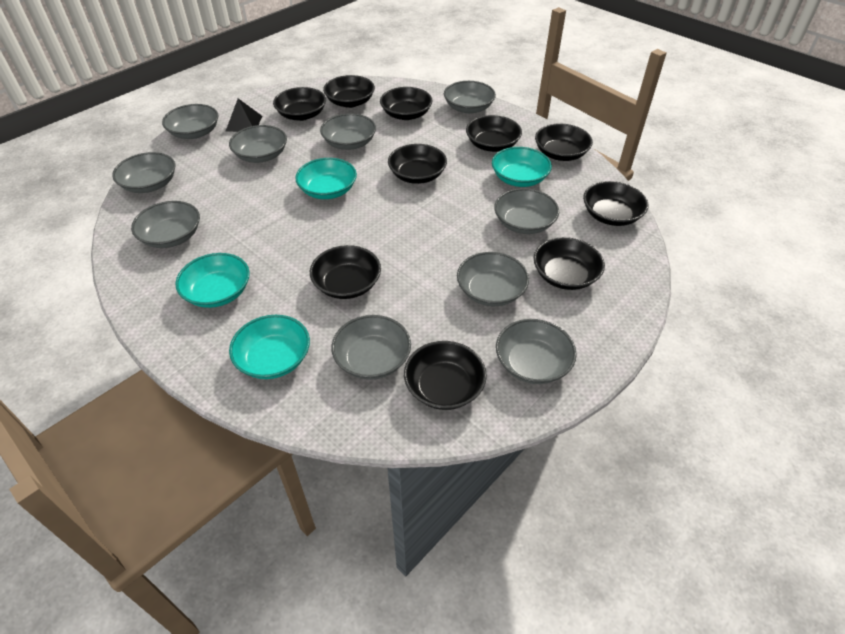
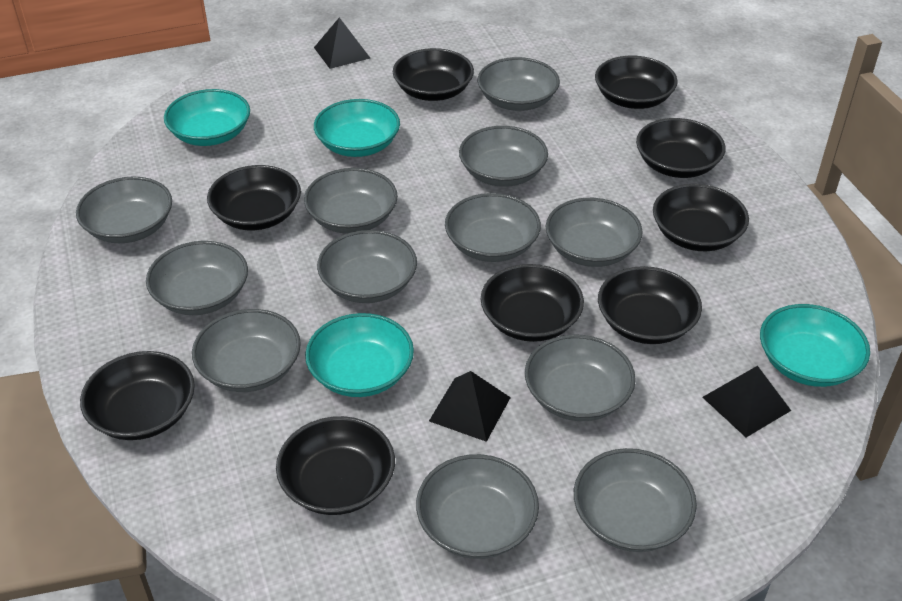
black bowl: [273,87,326,121] [310,245,381,299] [323,75,375,108] [380,87,432,120] [388,144,447,184] [404,341,487,410] [466,115,522,152] [534,237,605,290] [535,124,593,161] [583,181,648,226] = 10 -> [80,351,195,440] [207,165,301,230] [276,416,395,515] [393,48,474,101] [481,264,584,342] [595,56,678,109] [598,266,702,344] [636,118,726,178] [653,184,749,251] = 9
black pyramid: [226,98,262,132] = 1 -> [314,17,370,69] [429,371,511,442] [702,366,791,437] = 3
grey bowl: [112,152,175,193] [131,201,200,248] [162,104,218,139] [229,125,287,163] [320,113,376,150] [331,315,411,380] [444,81,496,114] [457,252,529,306] [494,188,559,234] [496,319,577,384] = 10 -> [76,176,172,243] [146,241,248,315] [192,309,301,392] [304,168,398,234] [317,230,417,303] [416,454,539,559] [445,193,541,262] [459,126,548,187] [478,57,560,111] [525,335,636,421] [546,198,643,267] [574,448,697,552] = 12

